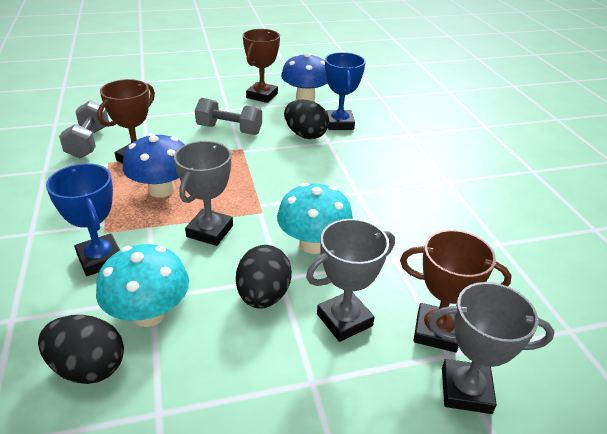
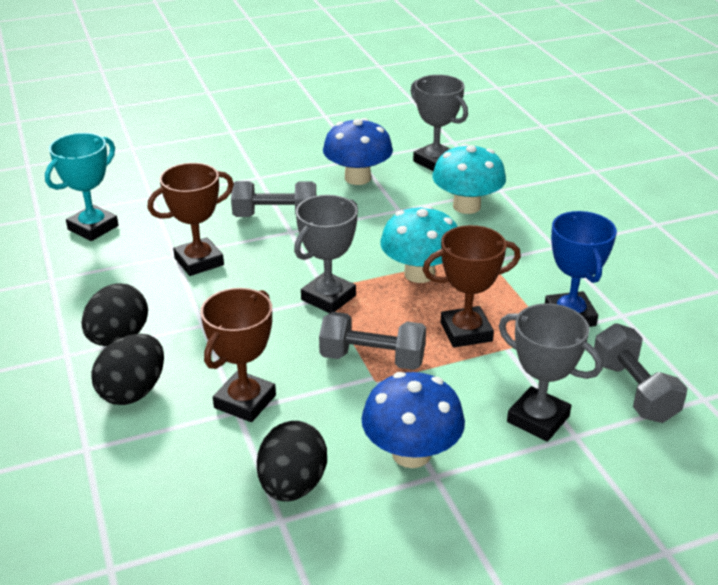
blue trophy: [46,163,120,276] [325,52,366,130] = 2 -> [545,211,617,327] = 1
grey dumbbell: [59,100,109,158] [195,98,262,135] = 2 -> [231,181,316,217] [319,312,426,370] [594,323,687,423] = 3
turquoise trophy: none = 0 -> [45,133,118,241] = 1

